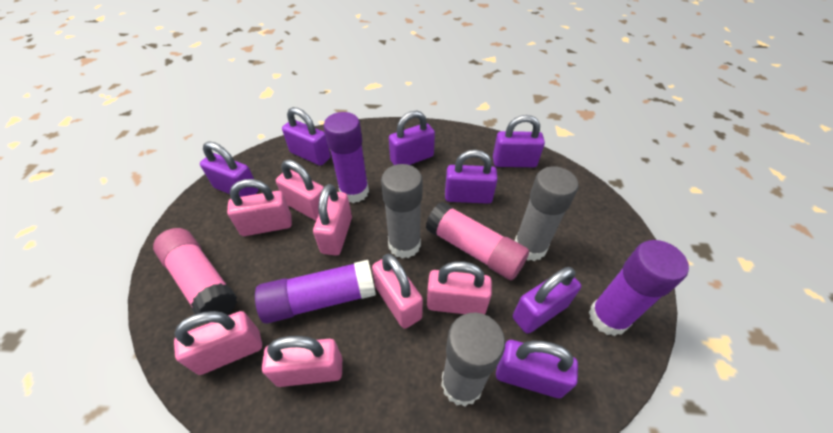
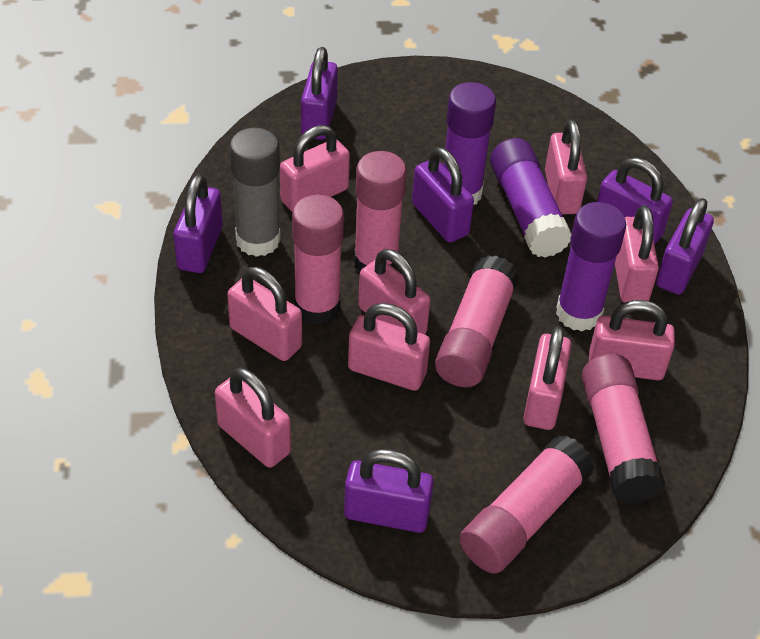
grey glue stick: [381,164,423,259] [441,313,505,406] [515,166,578,261] = 3 -> [229,128,281,257] = 1
pink glue stick: [153,228,237,323] [426,202,529,280] = 2 -> [292,195,344,325] [354,151,407,274] [435,255,519,387] [460,435,595,573] [581,354,665,504] = 5
pink padlock: [174,311,262,375] [227,179,292,236] [262,336,342,387] [276,160,324,221] [313,184,352,256] [372,254,423,329] [427,261,492,314] = 7 -> [215,368,291,468] [227,267,302,361] [280,125,350,212] [348,303,430,391] [358,249,431,334] [523,326,571,430] [545,120,587,214] [589,300,675,380] [615,205,659,303] = 9
purple padlock: [200,141,259,197] [282,107,331,166] [389,111,435,165] [445,150,498,204] [493,115,545,167] [496,340,578,398] [513,267,581,334] = 7 -> [174,174,223,273] [301,47,338,140] [344,449,434,533] [412,147,474,242] [597,158,673,245] [656,198,714,295] = 6

